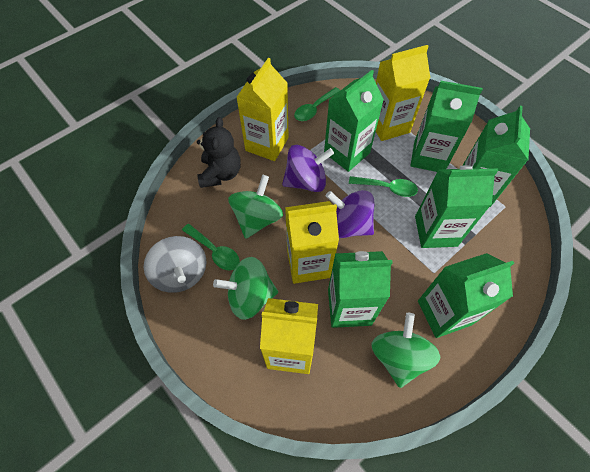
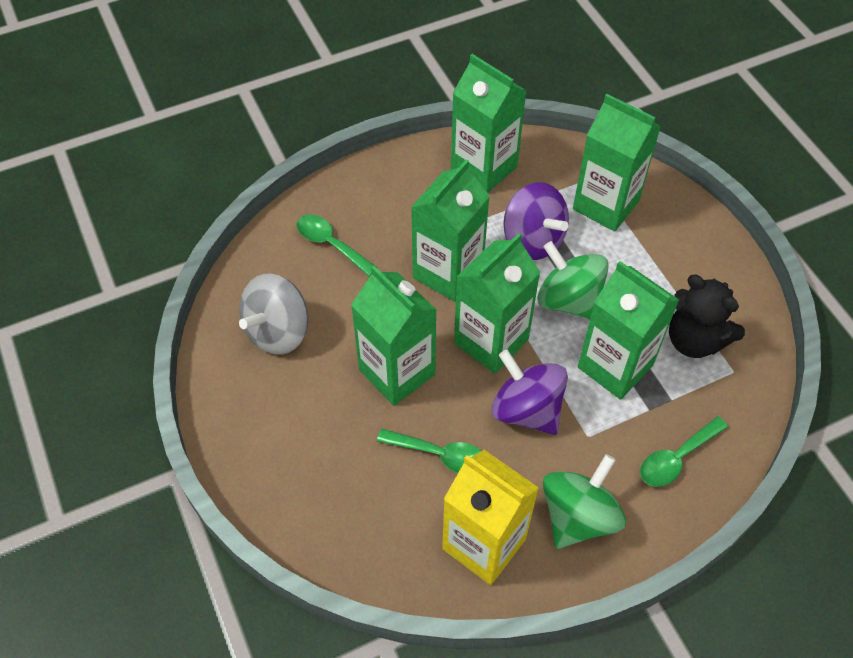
green spinning top: [213,257,278,320] [228,175,283,239] [372,312,440,388] = 3 -> [537,241,609,319] [543,454,626,549] = 2
yellow carton: [236,58,289,161] [260,298,318,374] [285,201,339,284] [376,45,430,141] = 4 -> [442,450,539,585] = 1

